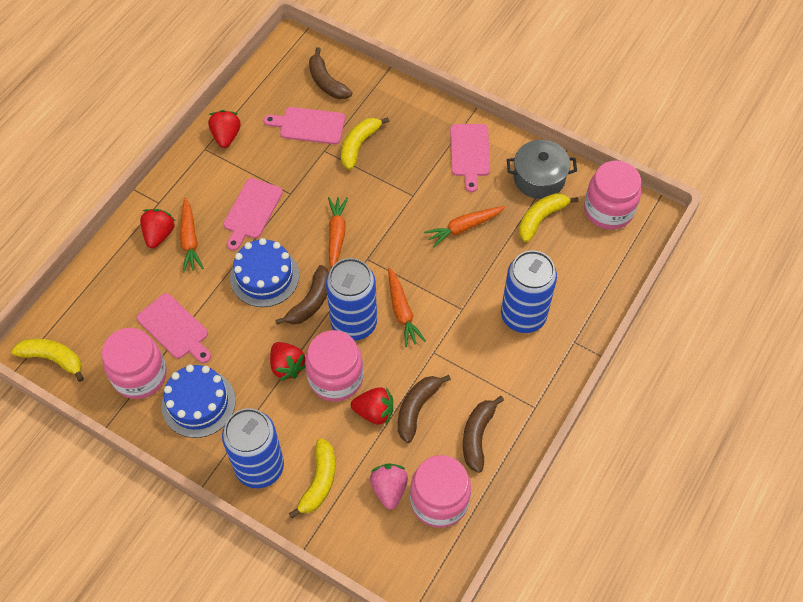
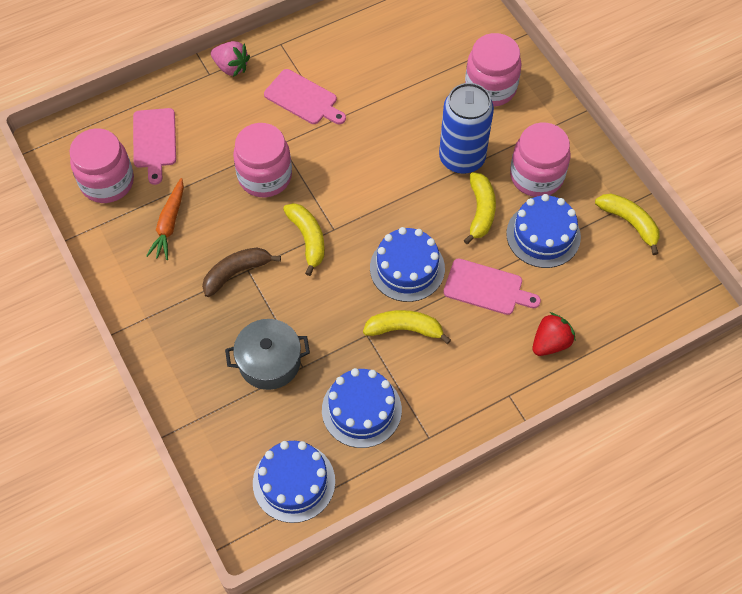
blue cake: [161,365,236,438] [230,238,299,307] = 2 -> [253,441,335,523] [322,368,402,448] [370,227,445,302] [506,194,581,268] = 4
blue can: [222,408,284,488] [326,258,377,341] [501,250,557,333] = 3 -> [439,83,494,174] = 1
brown banana: [275,265,329,325] [309,47,352,99] [398,375,451,443] [463,396,504,473] = 4 -> [202,248,281,297] = 1
orange carrot: [180,198,204,272] [328,197,348,268] [388,268,426,347] [424,206,505,248] = 4 -> [146,178,184,260] = 1
pink cutting board: [137,293,211,363] [223,178,283,251] [264,107,345,144] [450,124,490,192] = 4 -> [133,108,176,185] [264,69,346,124] [443,258,541,315] = 3
red strawberry: [140,209,175,248] [208,110,241,148] [270,342,306,381] [351,387,393,425] = 4 -> [532,312,575,356] = 1

